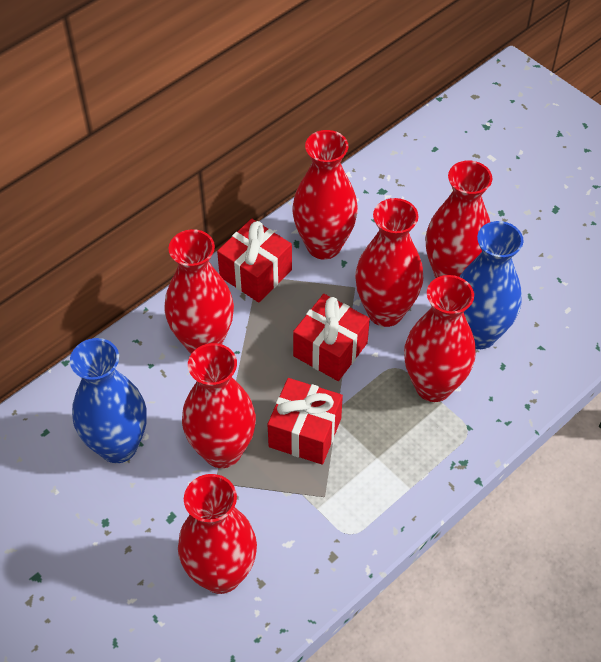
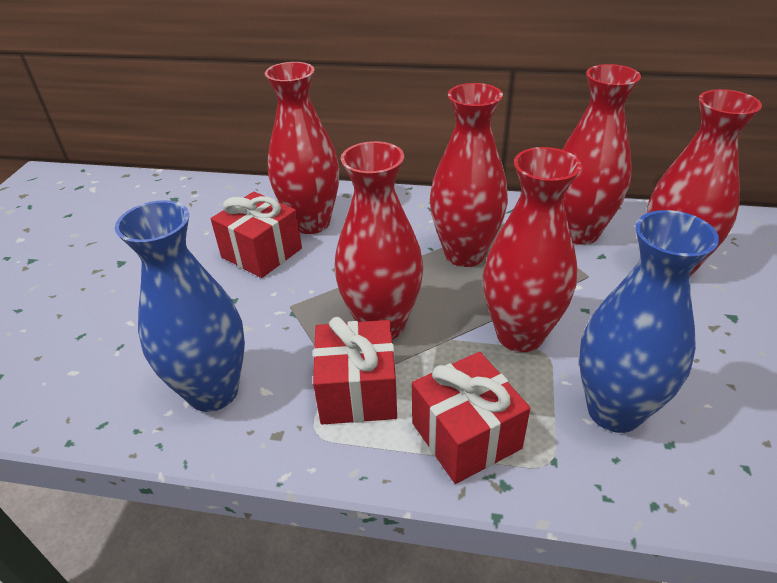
red vase: [164,229,234,354] [178,474,257,594] [182,343,256,468] [293,130,358,260] [355,198,423,327] [404,275,476,402] [426,160,492,278] = 7 -> [265,62,340,234] [334,141,423,340] [430,83,508,267] [483,147,581,352] [562,64,641,245] [647,89,762,277] = 6

